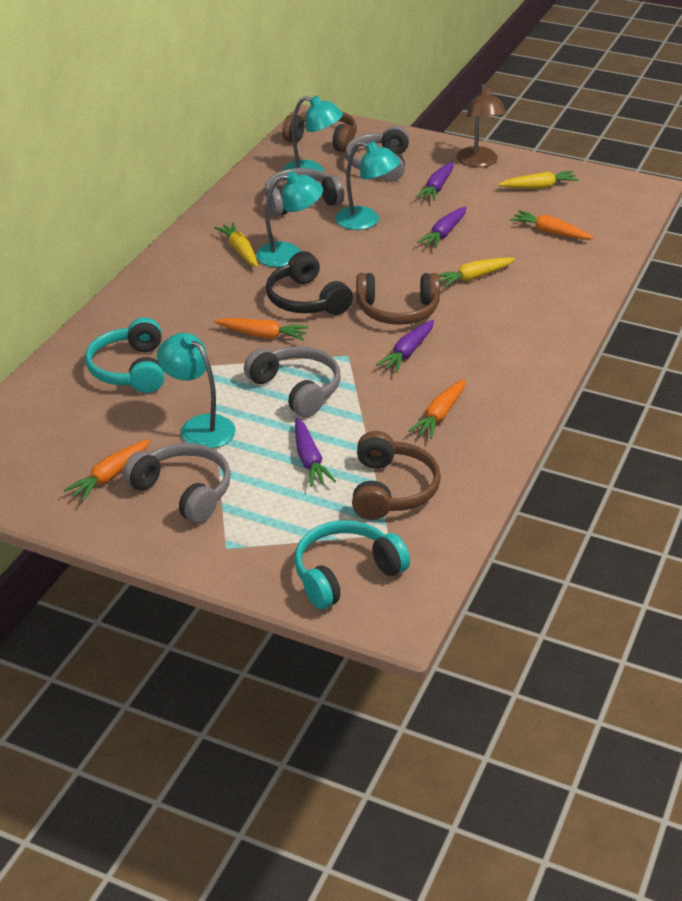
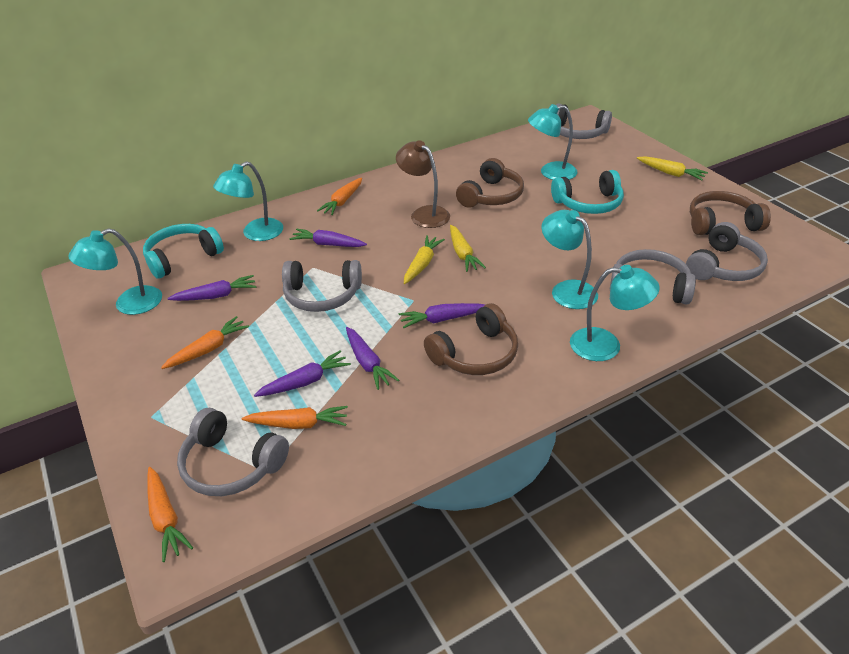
black headphones: [266,251,353,315] = 1 -> none = 0
grey headphones: [123,443,231,524] [244,346,341,417] [265,168,344,217] [345,126,409,182] = 4 -> [177,408,289,496] [282,260,362,312] [556,104,612,139] [610,249,696,304] [686,222,768,281] = 5
purple carrot: [295,418,336,487] [376,320,434,373] [416,161,454,201] [417,207,467,248] = 4 -> [167,275,256,301] [254,350,351,397] [289,229,367,247] [346,327,399,390] [399,303,485,328] = 5
turquoise lamp: [157,333,236,448] [256,171,323,267] [282,96,343,172] [335,141,401,230] = 4 -> [68,228,162,315] [213,161,283,241] [528,104,577,180] [542,210,598,309] [570,265,660,361] = 5

